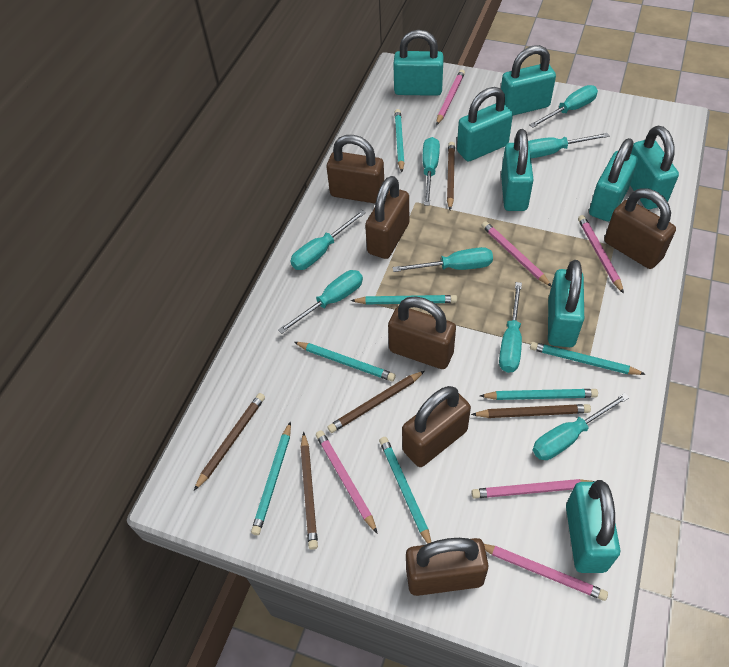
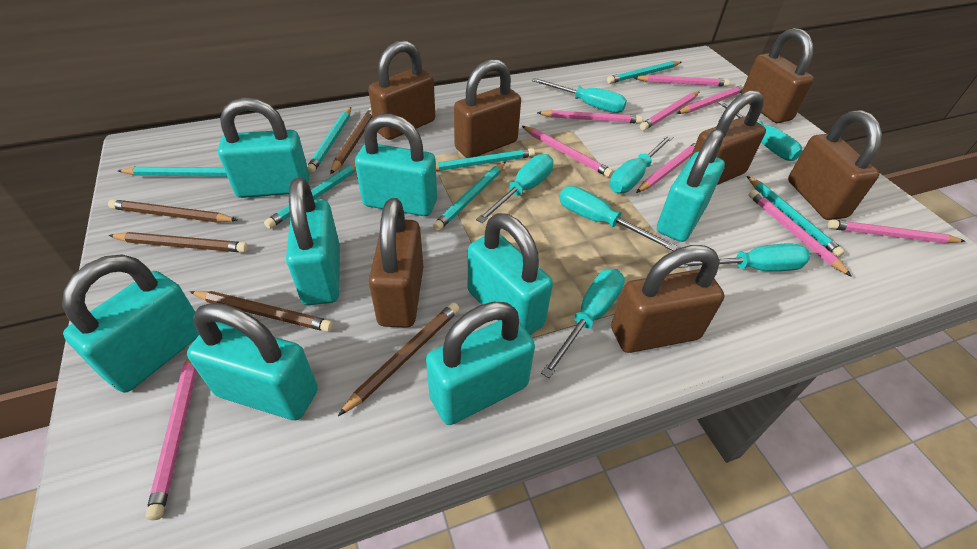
brown padlock: [327,135,384,204] [365,176,409,259] [388,296,456,369] [402,386,471,467] [406,538,488,596] [604,188,676,269] = 6 -> [369,40,435,140] [369,198,423,328] [454,59,521,158] [611,245,725,353] [690,90,766,185] [741,28,814,123] [788,110,882,220] = 7
pink pencil: [316,430,377,533] [436,70,465,125] [472,479,596,499] [481,221,552,287] [484,544,608,601] [578,215,624,294] = 6 -> [145,357,197,520] [522,126,613,177] [537,110,643,124] [634,75,730,87] [636,142,696,193] [640,92,699,130] [676,85,744,114] [749,190,852,277] [828,220,966,244] = 9
turquoise screwdriver: [278,270,363,334] [291,210,366,270] [393,247,493,272] [423,137,440,206] [499,282,522,373] [528,133,609,158] [530,85,598,128] [533,393,629,460] = 8 -> [476,154,553,223] [532,78,627,113] [541,269,625,378] [559,186,678,251] [609,135,673,193] [678,243,810,271] [717,101,803,161] = 7

